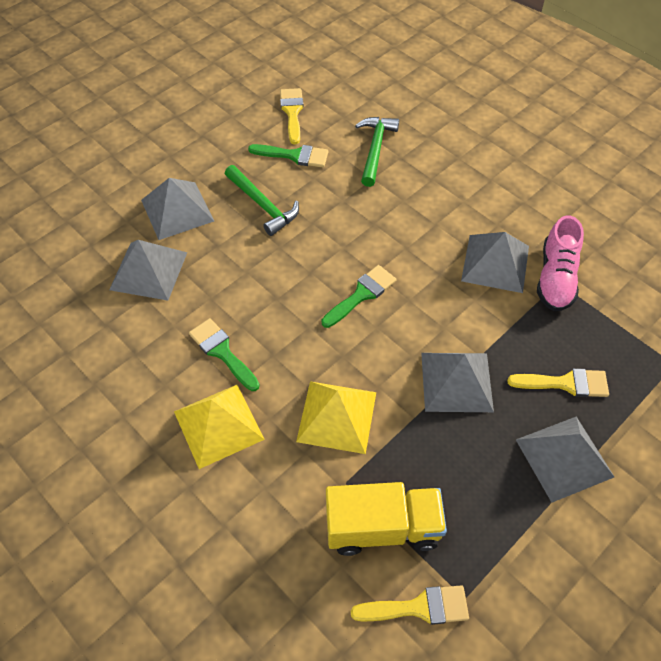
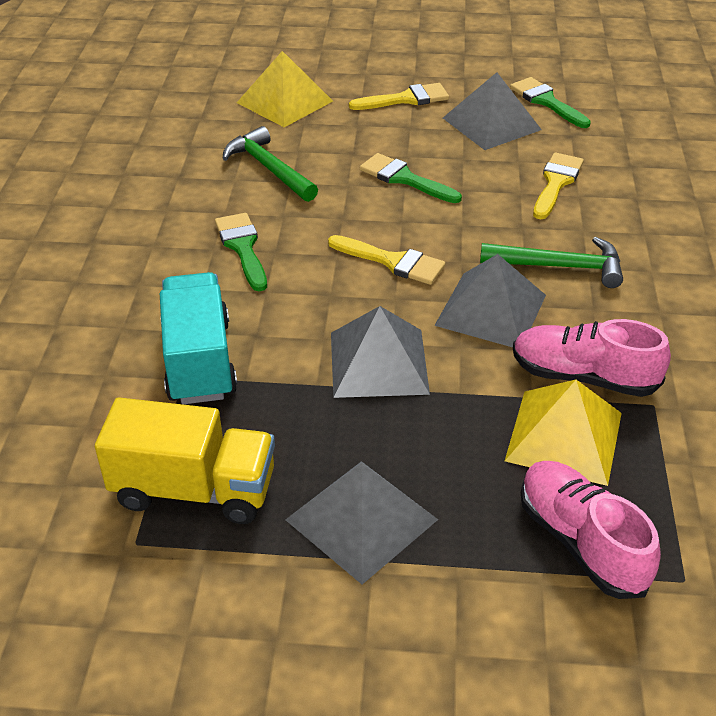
grey pyramid: [109,240,188,301] [141,178,214,240] [421,353,494,412] [461,232,529,293] [516,417,614,503] = 5 -> [285,461,438,584] [331,306,430,398] [434,254,546,347] [443,72,542,150] = 4
pink shoe: [537,216,584,311] = 1 -> [513,319,671,397] [521,461,661,599] = 2
turquoise truck: none = 0 -> [160,272,237,404] = 1

